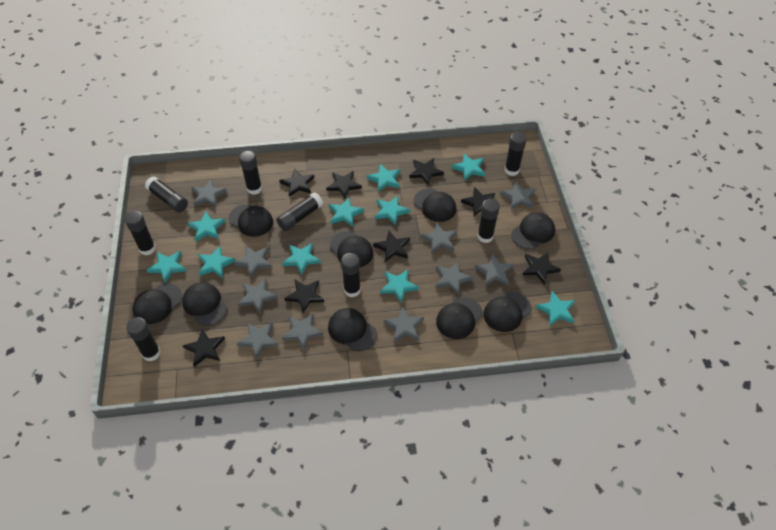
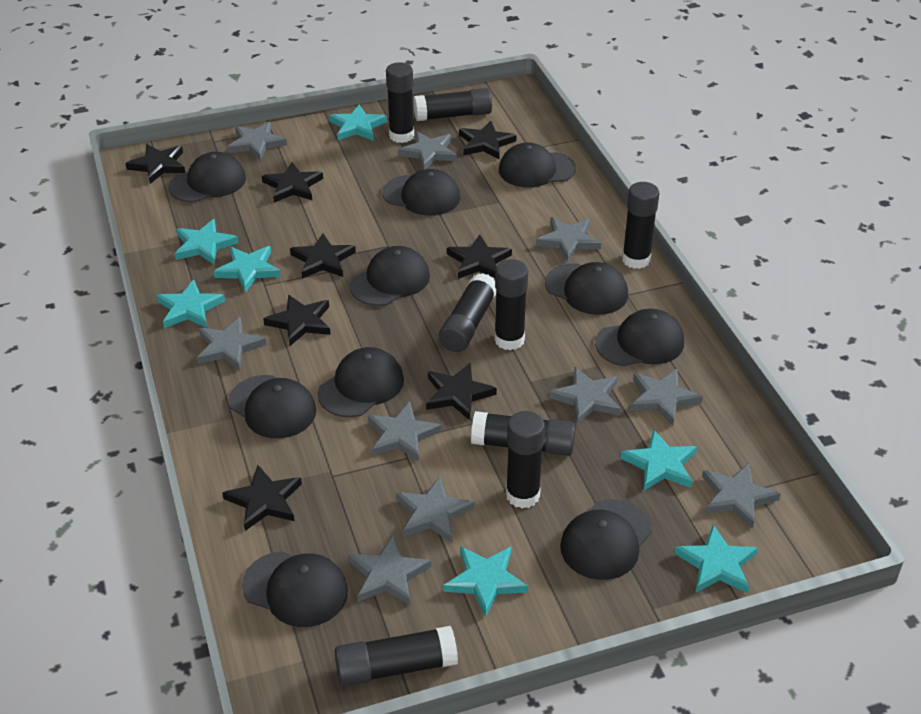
black cap: [133,283,182,324] [182,282,227,325] [229,204,273,237] [328,308,377,351] [330,231,373,267] [414,189,456,222] [436,297,483,339] [483,292,532,332] [511,212,555,249] = 9 -> [168,152,246,202] [228,375,316,438] [242,551,348,627] [318,347,404,417] [350,246,430,306] [382,169,460,216] [499,142,576,188] [545,262,628,315] [560,499,652,580] [595,309,684,366] = 10
turquoise star: [147,251,186,283] [188,212,226,242] [198,246,236,278] [282,243,321,275] [329,197,364,227] [367,164,400,192] [375,196,410,226] [380,270,419,303] [451,154,485,181] [536,291,575,327] = 10 -> [156,280,225,328] [175,219,238,264] [213,246,281,293] [329,104,387,141] [443,546,528,617] [621,430,697,491] [674,525,758,593] = 7

